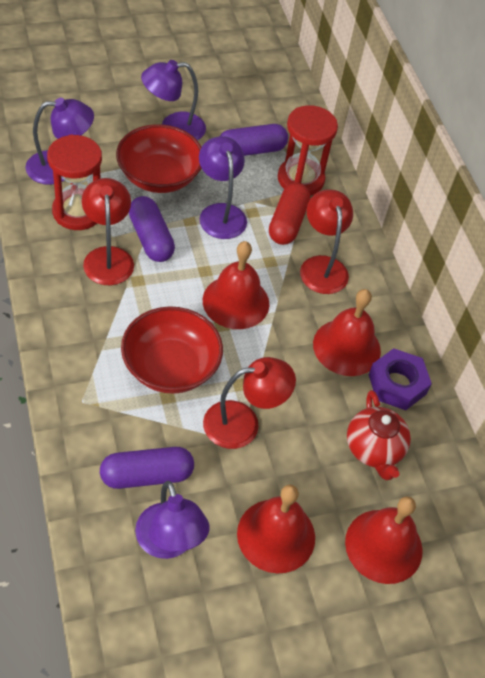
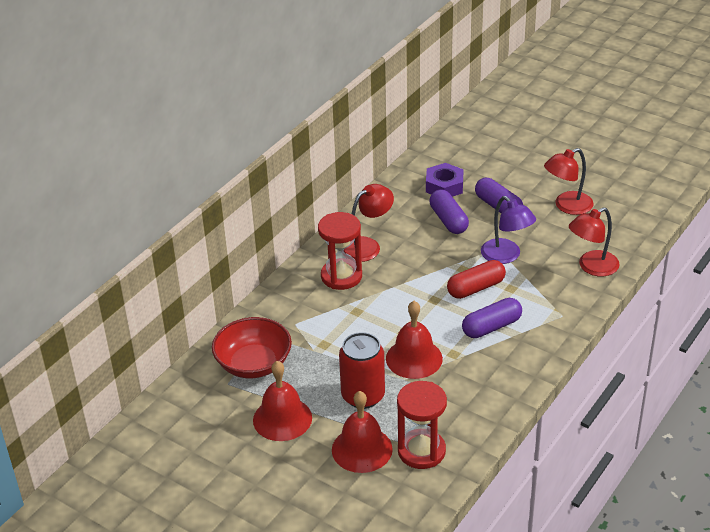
purple lamp: [25,98,94,185] [135,481,209,559] [141,60,206,140] [199,136,247,239] = 4 -> [481,196,536,264] = 1
red bell: [203,241,269,329] [237,485,315,574] [313,289,381,376] [345,496,423,584] = 4 -> [253,361,312,441] [332,391,393,473] [386,301,443,379] = 3
red bowl: [116,124,201,193] [121,306,223,394] = 2 -> [212,317,292,378] = 1
red can: none = 0 -> [339,332,385,409] = 1
red teapot: [347,390,411,480] = 1 -> none = 0

